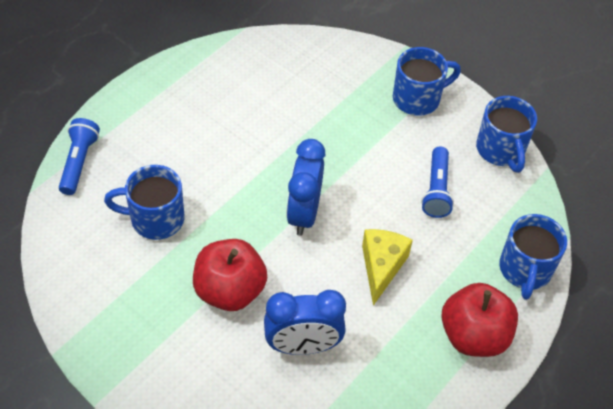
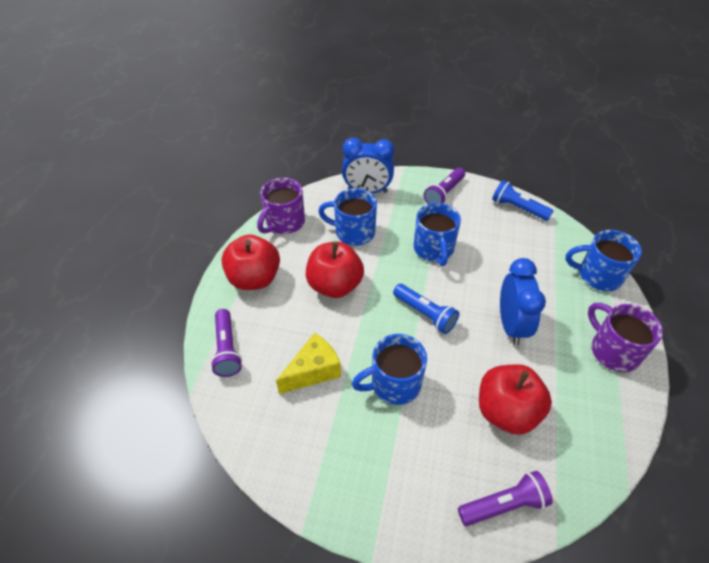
purple flashlight: none = 0 -> [211,309,242,377] [424,168,465,204] [458,471,553,526] = 3
purple mug: none = 0 -> [257,178,305,234] [588,303,663,372] = 2
red apple: [193,239,267,311] [441,283,518,357] = 2 -> [221,234,280,290] [306,242,364,298] [479,364,552,435] = 3

